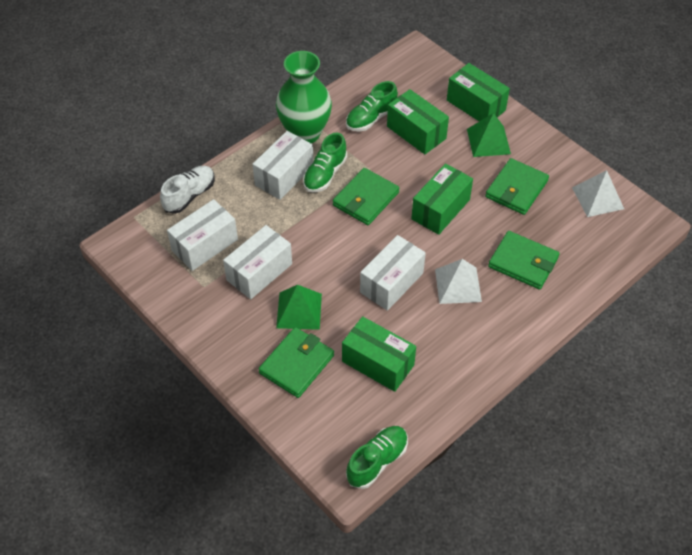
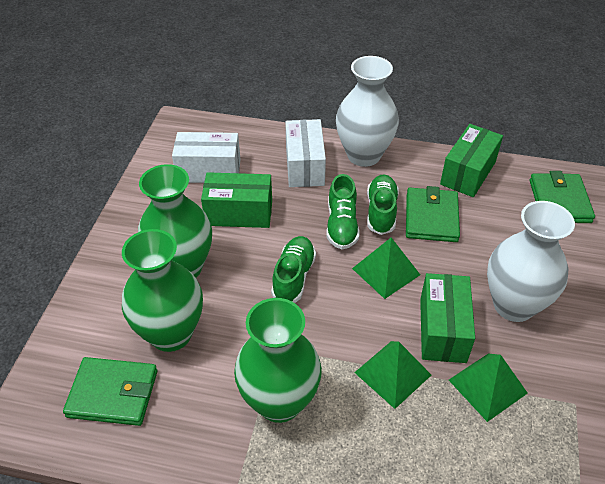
green box: [342,316,416,392] [387,89,449,154] [411,164,473,235] [447,63,510,121] = 4 -> [201,172,272,228] [420,273,475,363] [440,124,503,197] = 3
green pyramid: [276,285,322,330] [467,113,511,157] = 2 -> [352,238,420,299] [354,341,431,409] [449,354,528,422] = 3
green vase: [276,51,332,143] = 1 -> [122,229,203,352] [138,164,212,278] [234,298,322,423] = 3
green wallet: [259,327,334,398] [333,168,399,225] [485,158,549,215] [488,231,560,290] = 4 -> [63,357,158,426] [406,186,460,242] [530,171,595,223] = 3
white box: [167,199,238,271] [223,225,292,299] [252,131,314,200] [360,235,426,311] = 4 -> [172,132,241,183] [285,119,326,187] = 2
white pyramid: [435,259,482,304] [572,170,624,217] = 2 -> none = 0
white shoe: [160,166,215,214] = 1 -> none = 0
white vase: none = 0 -> [336,56,399,167] [487,201,575,322] = 2

